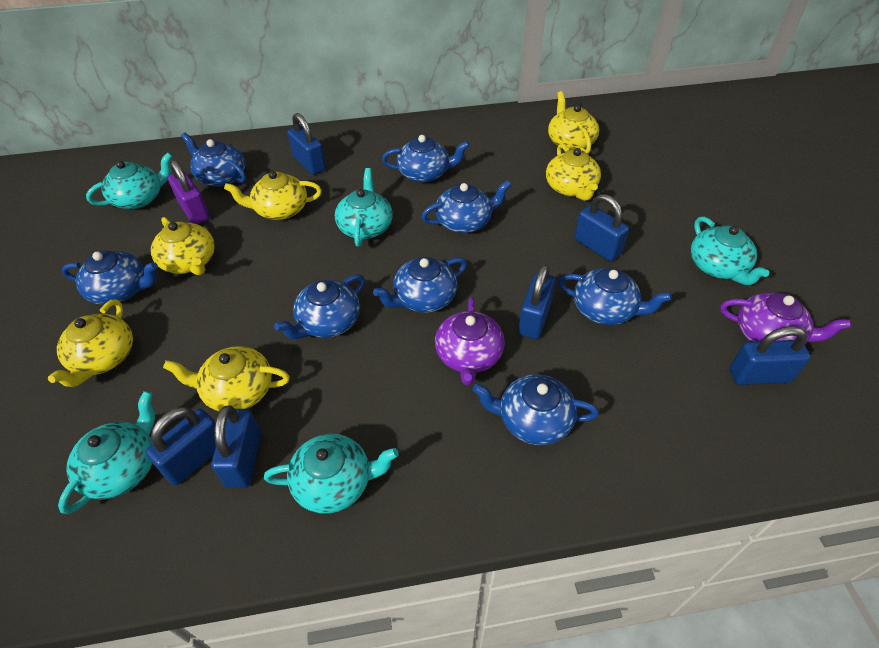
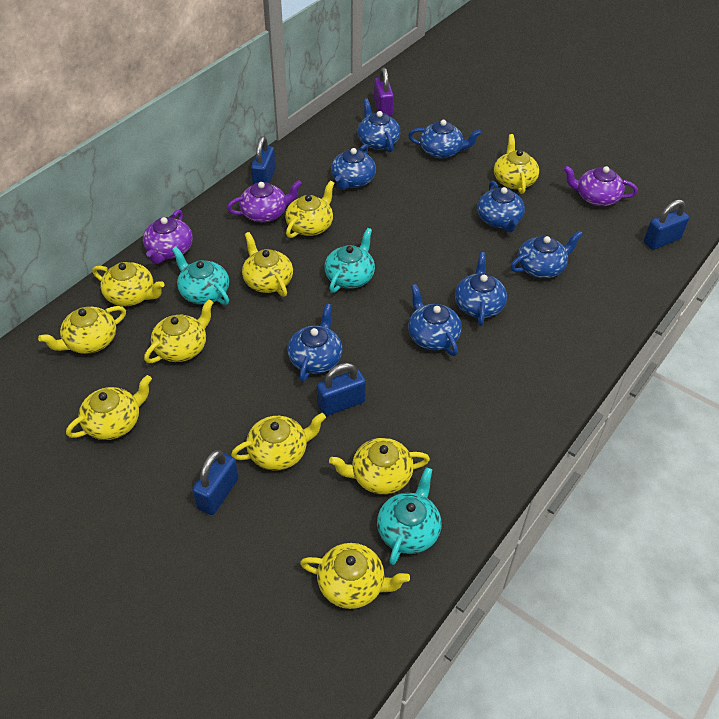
blue padlock: [145,407,216,485] [211,406,261,488] [287,113,326,175] [518,264,556,339] [574,194,629,261] [730,326,811,385] = 6 -> [192,450,239,515] [251,136,276,185] [317,363,366,416] [644,199,689,250] = 4
purple teapot: [435,296,505,385] [720,292,851,344] = 2 -> [143,210,193,264] [227,180,302,222] [563,166,638,206] = 3
turquoise teapot: [58,391,155,514] [86,153,173,209] [264,434,399,514] [335,168,393,247] [691,217,770,285] = 5 -> [172,247,229,305] [324,228,375,293] [377,467,441,565] = 3
yellow teapot: [48,299,133,387] [151,217,215,275] [163,346,290,411] [224,171,322,220] [546,143,601,201] [548,91,599,154] = 6 -> [38,306,126,354] [66,375,152,440] [92,262,165,306] [144,299,214,363] [231,413,326,471] [242,232,293,297] [285,181,334,238] [300,543,410,609] [329,438,430,495] [494,134,539,194] = 10

